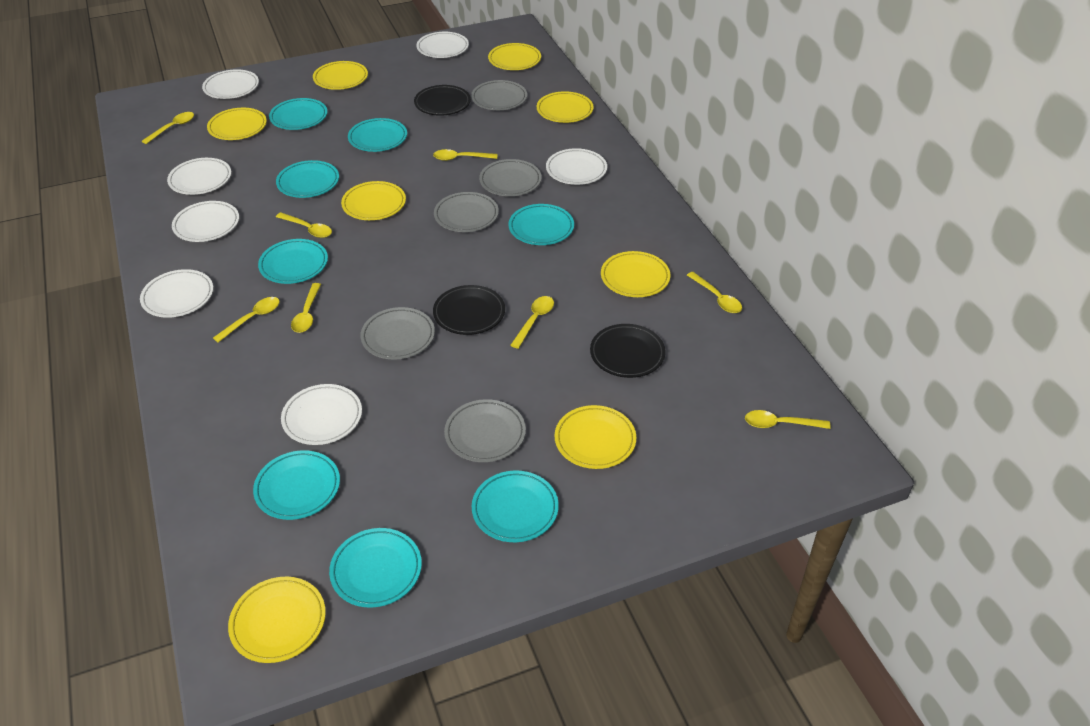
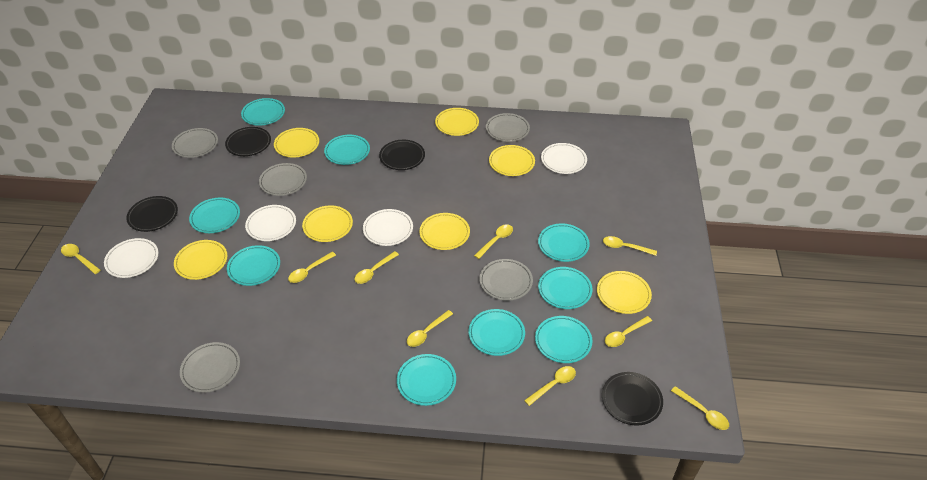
black plate: [414,85,471,116] [433,285,505,335] [590,324,666,378] = 3 -> [126,196,178,232] [225,127,271,156] [379,140,425,170] [602,372,663,425] = 4
turquoise plate: [253,450,340,520] [258,239,328,284] [269,98,327,130] [276,160,339,198] [329,528,422,608] [348,118,407,152] [472,471,559,542] [509,204,574,245] = 8 -> [189,198,240,233] [227,245,280,286] [241,98,285,126] [324,135,370,165] [397,354,456,406] [468,309,525,356] [535,316,592,363] [538,224,590,262] [538,267,593,309] = 9
white plate: [140,269,213,318] [167,158,231,195] [172,201,239,242] [202,69,259,99] [281,384,362,445] [416,32,469,58] [546,148,607,185] = 7 -> [104,238,158,278] [245,205,296,241] [363,209,413,246] [541,143,587,174] = 4
yellow plate: [207,108,267,140] [228,577,326,663] [313,61,368,90] [341,181,406,220] [488,43,541,70] [537,91,594,123] [555,405,636,469] [601,251,670,297] = 8 -> [174,240,227,280] [274,128,319,158] [302,205,353,242] [419,213,470,250] [435,108,479,136] [489,145,535,176] [597,271,652,314] = 7
yellow spoon: [142,112,194,144] [213,297,280,342] [276,212,332,238] [291,283,321,333] [433,149,497,161] [510,296,554,349] [687,272,742,313] [745,410,831,429] = 8 -> [61,244,100,274] [288,252,336,283] [354,251,399,284] [407,310,453,347] [474,224,513,259] [524,366,576,406] [603,236,657,256] [605,316,652,347] [671,386,729,430] = 9

